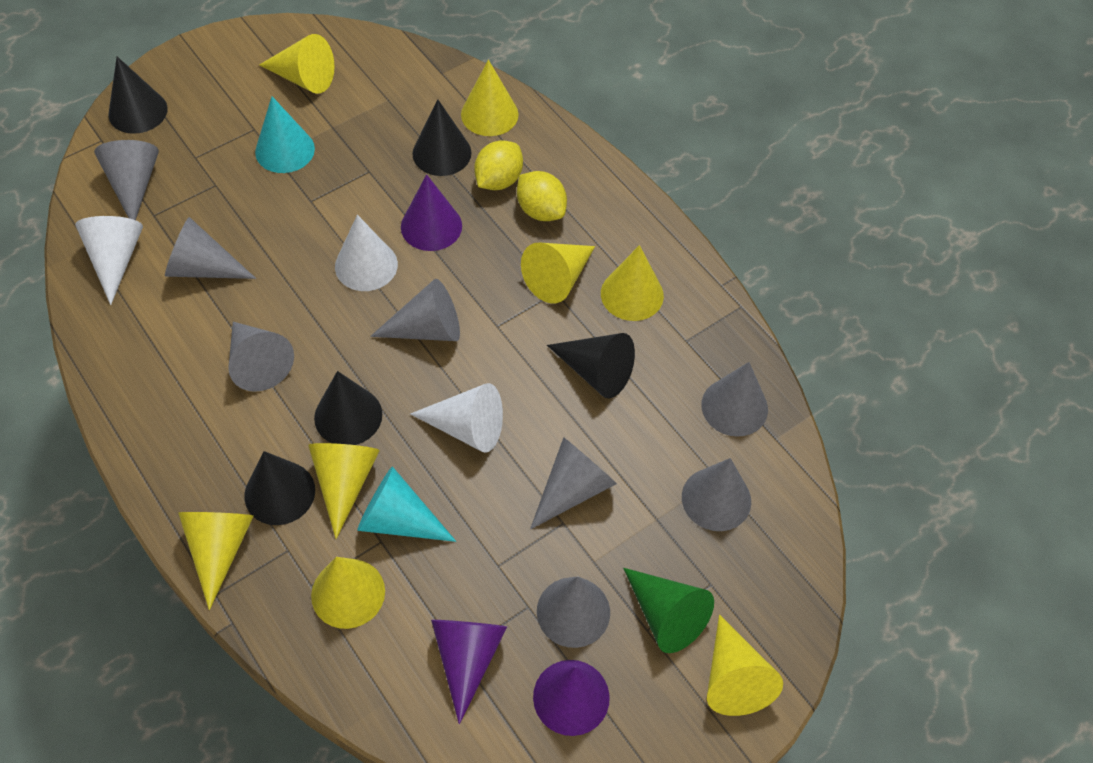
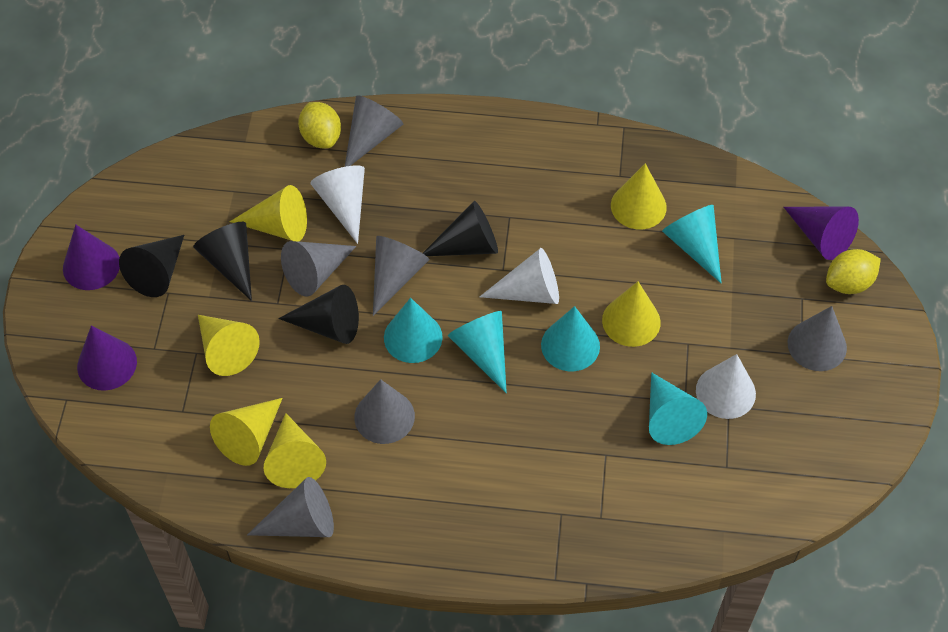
black cone: [108,57,168,134] [244,451,315,525] [314,371,382,445] [412,99,471,176] [547,333,635,398] = 5 -> [119,235,184,297] [193,222,252,301] [278,285,359,344] [423,201,498,256] = 4
green cone: [623,568,714,653] = 1 -> none = 0
grey cone: [94,140,159,220] [165,217,256,279] [228,322,294,392] [370,279,460,341] [530,437,617,529] [537,576,610,648] [682,458,751,531] [701,362,768,437] = 8 -> [247,477,334,537] [281,241,356,297] [345,95,403,167] [354,379,415,444] [373,236,429,316] [788,306,847,371] = 6
turquoise cone: [255,96,315,173] [357,466,456,542] = 2 -> [384,298,443,363] [448,311,507,393] [541,306,600,371] [649,372,707,445] [662,205,722,283] = 5
yellow cone: [178,512,254,610] [259,34,335,94] [308,443,380,539] [311,557,385,629] [461,60,519,136] [521,243,595,304] [601,245,664,321] [707,614,783,716] = 8 -> [198,315,260,376] [210,398,283,466] [230,185,307,242] [264,413,326,488] [602,281,661,347] [611,163,667,230] = 6

